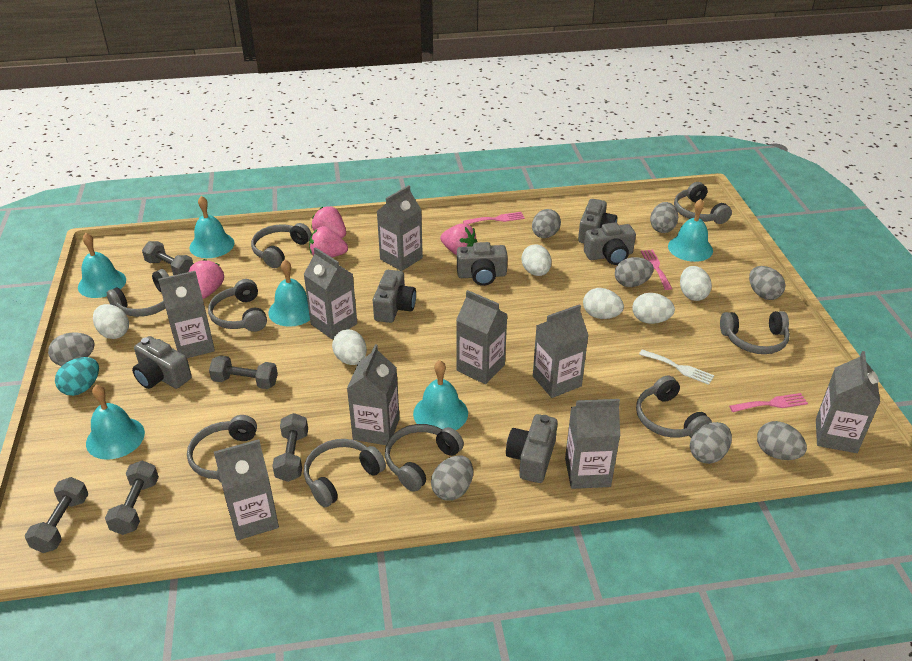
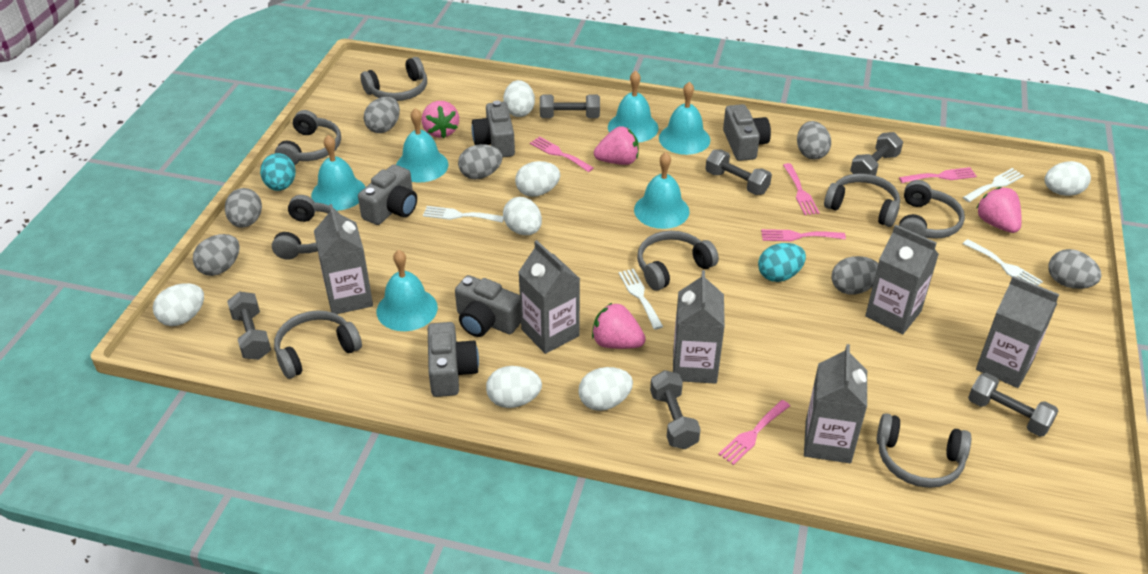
grey camera: [132,336,192,389] [373,270,416,323] [457,242,508,286] [506,414,558,483] [578,199,617,243] [584,223,636,265] = 6 -> [358,164,417,225] [428,322,479,397] [455,275,521,337] [472,100,515,157] [723,104,771,161] = 5
grey carton: [158,271,215,358] [214,439,279,540] [304,247,357,339] [347,344,400,445] [377,185,423,271] [456,290,508,384] [533,304,589,398] [565,399,620,489] [816,351,880,453] = 9 -> [314,204,373,314] [519,240,580,354] [673,270,725,384] [804,344,867,463] [865,225,939,334] [976,276,1059,388] = 6
grey dumbbell: [25,477,88,553] [105,460,159,535] [142,241,193,275] [209,355,278,389] [272,413,308,482] = 5 -> [227,291,271,360] [540,94,600,118] [650,370,701,449] [706,149,772,195] [850,132,903,176] [968,373,1059,437] = 6
grey egg: [48,333,95,366] [431,455,473,501] [532,209,561,238] [615,257,654,287] [650,202,678,233] [690,422,732,464] [749,266,786,300] [757,421,807,460] = 8 -> [193,234,240,276] [225,188,262,228] [364,97,400,133] [458,144,502,180] [797,121,831,160] [831,256,878,295] [1049,249,1102,289] = 7
grey headphones: [107,269,169,317] [187,415,257,482] [208,279,267,332] [251,223,312,268] [304,439,386,507] [385,424,464,492] [636,375,712,438] [674,182,732,224] [720,311,790,354] = 9 -> [272,195,338,260] [274,310,362,379] [275,110,341,165] [360,57,427,101] [637,231,719,291] [824,173,900,227] [877,413,971,488] [899,180,965,239] = 8
pink fork: [463,212,525,224] [641,249,672,290] [729,393,808,412] = 3 -> [530,136,594,172] [718,400,790,465] [761,229,846,241] [783,163,820,215] [899,167,977,183] = 5
turquoise egg: [55,357,99,396] = 1 -> [260,153,296,191] [758,243,806,282] = 2
white egg: [93,304,129,339] [332,329,367,365] [521,245,551,276] [583,288,624,319] [632,293,675,324] [680,266,712,301] = 6 -> [153,283,204,326] [486,366,542,408] [503,80,535,117] [503,197,542,235] [515,161,560,197] [578,367,633,411] [1045,161,1091,196] = 7
white fork: [639,349,714,385] = 1 -> [423,206,504,223] [619,269,663,330] [963,168,1024,202] [963,239,1043,286] = 4

